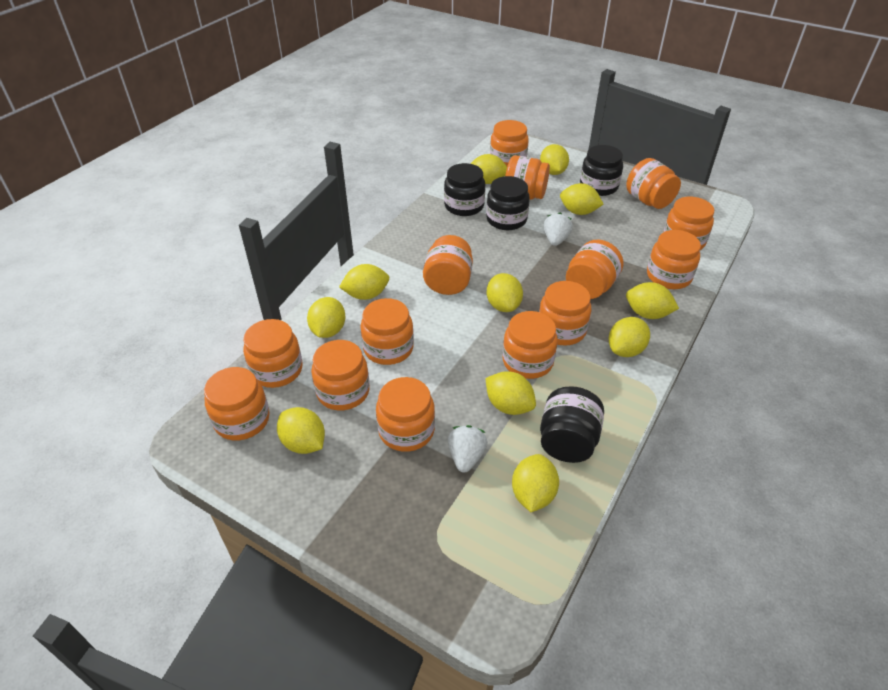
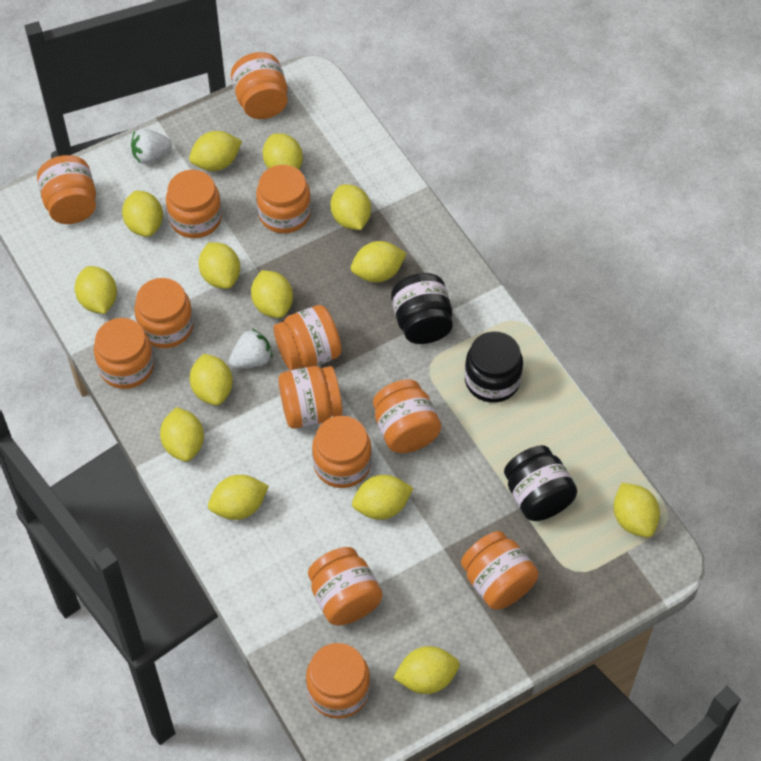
black jar: [444,163,485,216] [486,176,530,230] [540,386,604,463] [580,145,623,196] = 4 -> [391,273,453,344] [465,331,523,403] [504,445,577,521] = 3
orange jar: [204,367,270,441] [243,319,302,388] [311,340,370,410] [360,298,414,365] [376,377,435,452] [423,235,473,295] [490,120,529,166] [503,311,558,379] [505,155,550,200] [539,281,591,346] [566,239,623,299] [626,158,681,209] [647,230,701,289] [664,197,714,250] = 14 -> [37,155,96,224] [94,318,154,389] [134,278,193,348] [166,170,222,238] [231,52,288,119] [256,165,311,233] [274,305,342,371] [278,366,343,429] [306,643,370,719] [308,547,382,626] [312,416,372,488] [373,379,441,453] [461,531,539,610] = 13
yellow lemon: [277,407,325,454] [307,297,346,338] [339,264,389,300] [470,154,507,184] [485,371,536,415] [487,273,523,312] [512,454,559,512] [540,144,569,175] [560,183,604,215] [608,317,650,357] [626,282,679,319] = 11 -> [75,266,117,314] [122,190,163,237] [160,407,204,462] [189,131,242,171] [190,354,233,405] [198,242,240,289] [208,475,269,520] [251,270,293,318] [263,133,303,170] [331,184,371,230] [351,241,407,282] [352,475,413,520] [393,646,459,694] [613,483,660,537] = 14

